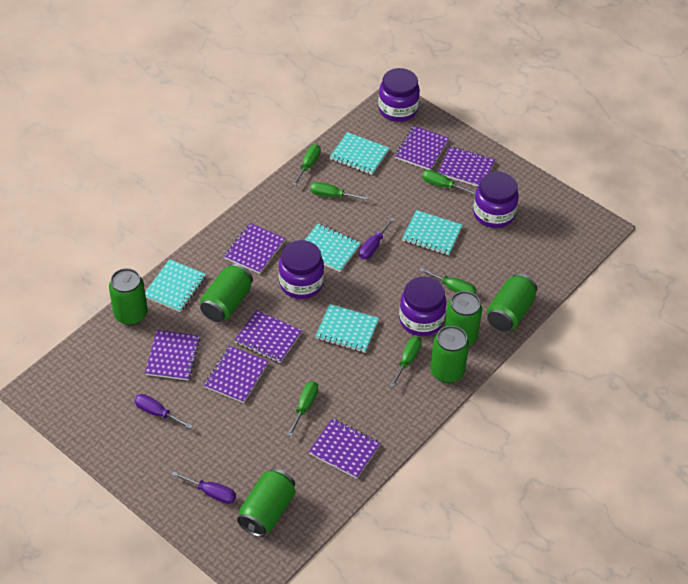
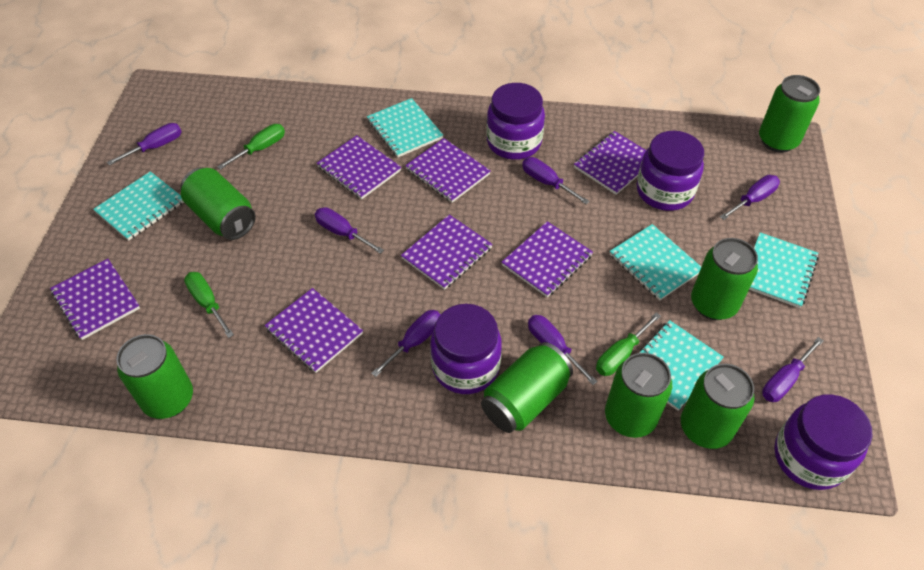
green can: [109,268,148,325] [200,264,253,322] [237,468,295,537] [430,326,469,383] [444,291,482,346] [487,273,537,332] = 6 -> [117,334,193,419] [180,168,256,240] [481,342,573,433] [605,353,672,438] [681,364,754,449] [691,238,758,320] [759,75,820,153] = 7
green screwdriver: [288,381,318,437] [292,144,321,186] [310,182,369,200] [390,337,422,387] [419,268,476,294] [422,170,476,195] = 6 -> [184,272,234,338] [217,124,285,170] [596,312,661,376] = 3
purple screwdriver: [134,394,192,429] [172,472,236,504] [359,217,395,260] = 3 -> [107,123,182,166] [315,207,384,254] [371,310,441,377] [522,157,590,204] [528,315,598,385] [720,175,780,220] [762,337,824,402] = 7

